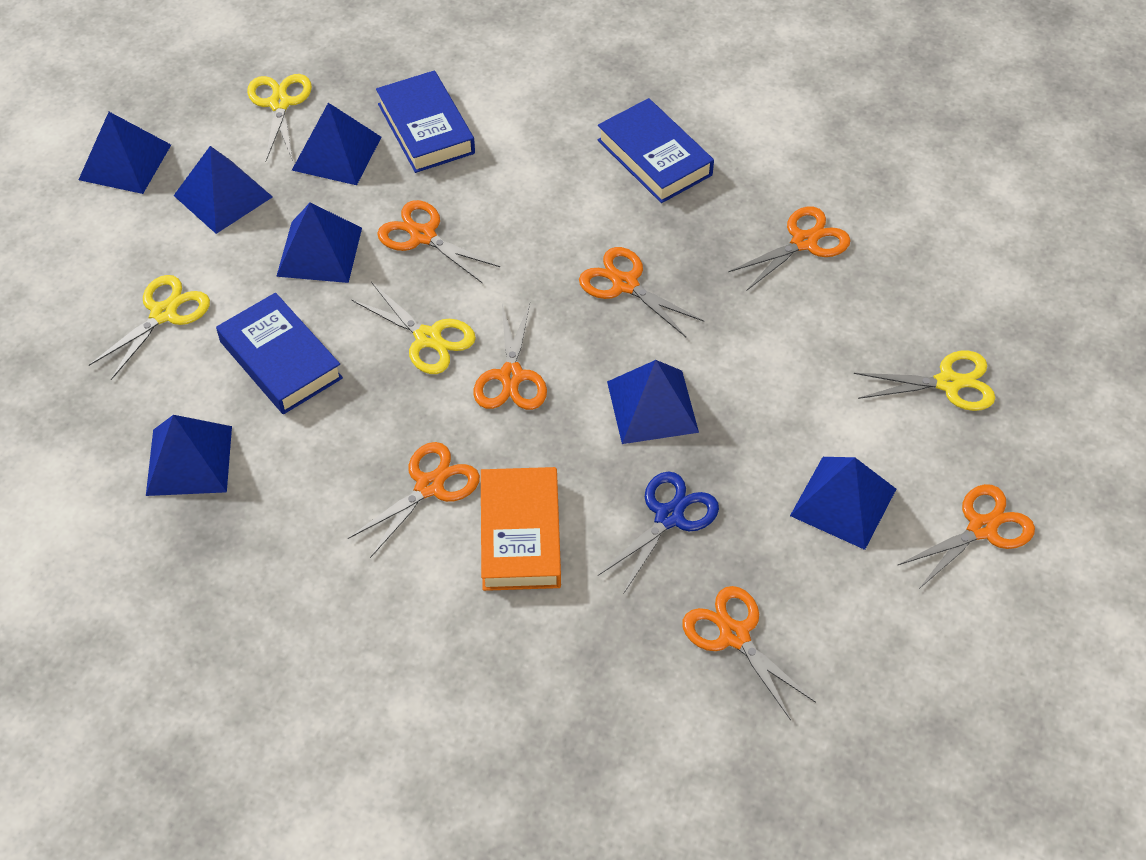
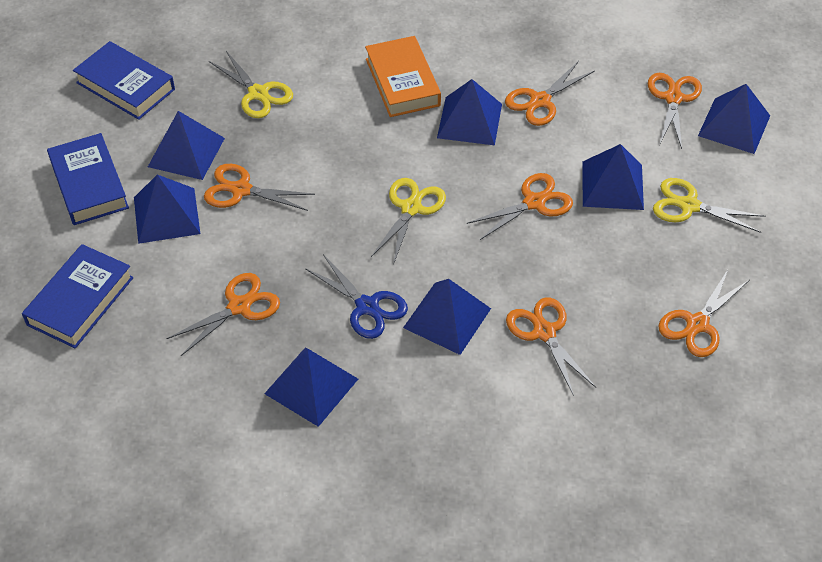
yellow scissors: [89,275,210,380] [247,74,312,162] [352,282,476,374] [854,351,995,411] = 4 -> [209,51,293,118] [371,178,446,265] [653,178,766,233] = 3

